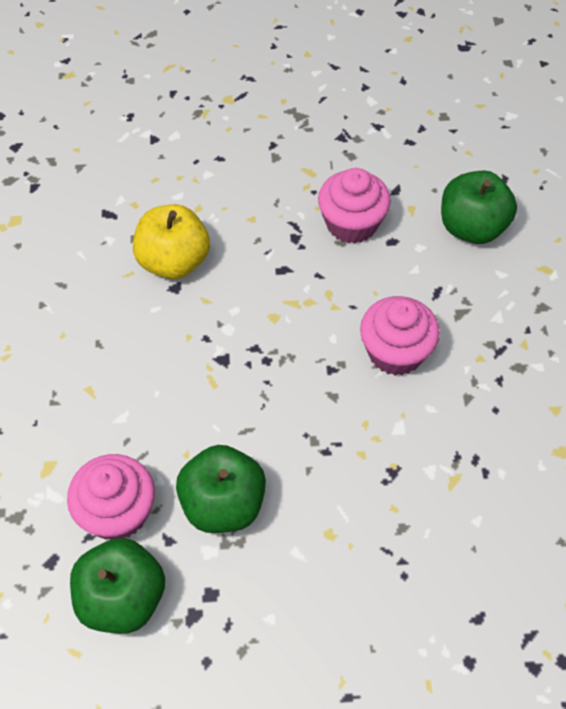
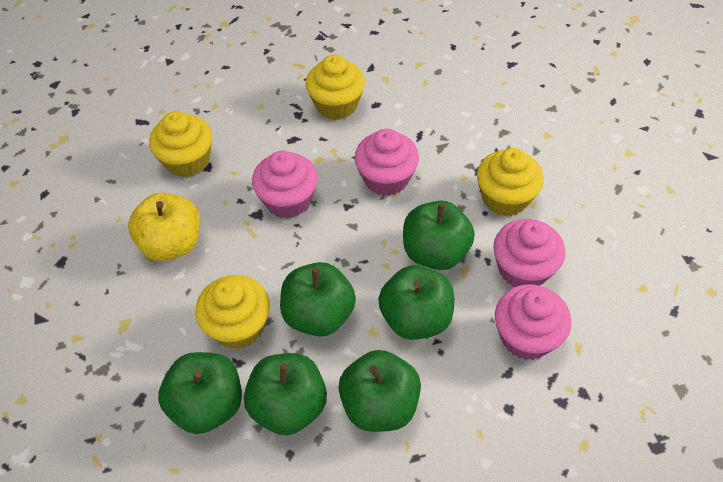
green apple: [70,538,165,634] [176,445,266,533] [441,171,517,244] = 3 -> [158,352,242,434] [244,353,327,435] [280,262,356,337] [338,350,421,432] [378,265,454,340] [403,201,475,270] = 6
pink cupcake: [67,454,155,540] [318,168,391,244] [360,296,440,376] = 3 -> [252,151,318,218] [355,129,419,196] [493,219,565,287] [495,284,571,360] = 4
yellow cupcake: none = 0 -> [149,111,212,177] [195,275,270,349] [306,55,365,120] [477,148,544,216] = 4

